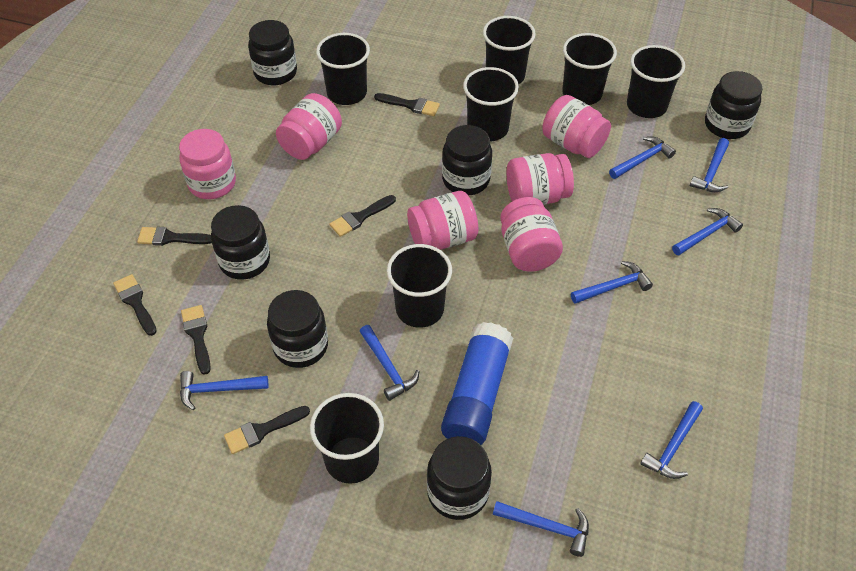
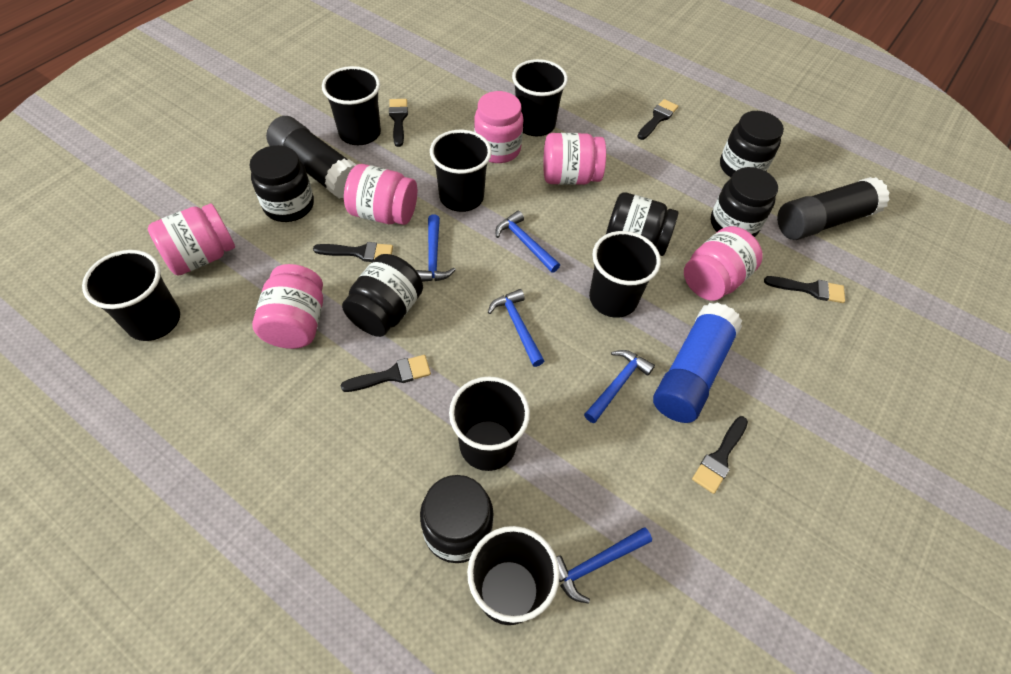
black glue stick: none = 0 -> [266,116,356,199] [777,177,890,240] = 2
blue hammer: [180,371,268,410] [359,325,420,401] [493,501,589,557] [571,261,653,304] [609,136,676,179] [640,401,703,479] [672,208,743,255] [690,138,729,192] = 8 -> [416,215,456,282] [488,289,544,367] [495,211,560,273] [556,527,652,603] [584,350,655,423] = 5

